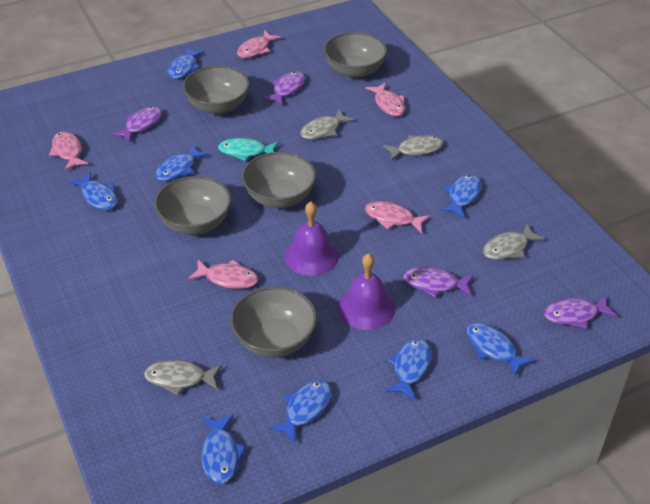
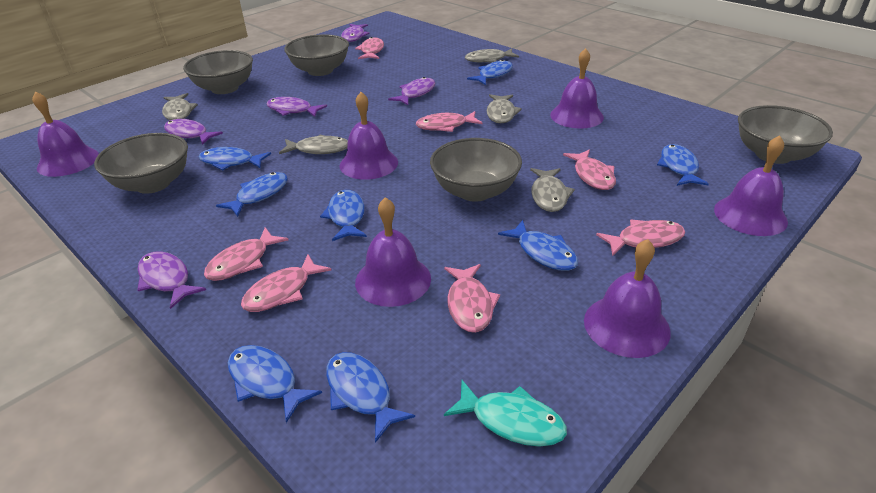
grey fish: [144,360,222,396] [300,110,354,139] [383,135,444,161] [483,224,545,260] = 4 -> [162,93,198,120] [279,135,348,154] [465,48,519,63] [486,94,522,123] [530,168,575,212] = 5
pink fish: [49,131,89,171] [188,260,259,289] [237,30,281,58] [365,201,430,233] [366,82,405,116] = 5 -> [204,227,289,281] [241,254,332,312] [355,37,384,59] [416,111,482,132] [444,264,500,333] [563,149,616,190] [596,220,685,256] = 7
purple bell: [284,202,339,276] [337,254,395,330] = 2 -> [32,91,99,177] [340,92,398,180] [355,197,431,307] [550,48,604,128] [584,239,671,358] [714,135,788,236] = 6
purple fish: [112,106,162,143] [263,71,305,105] [403,267,473,298] [544,295,617,329] = 4 -> [137,251,206,309] [164,119,223,145] [266,97,327,117] [341,24,369,42] [388,77,435,105] = 5

